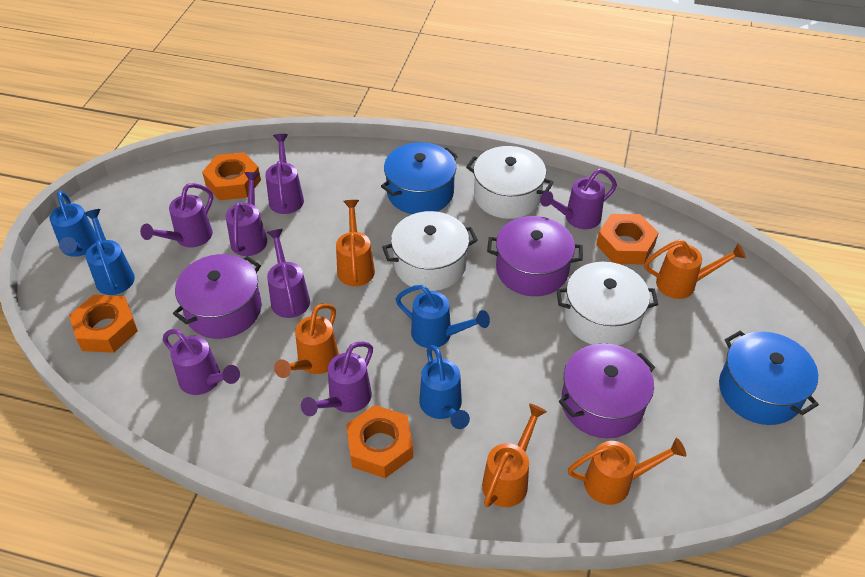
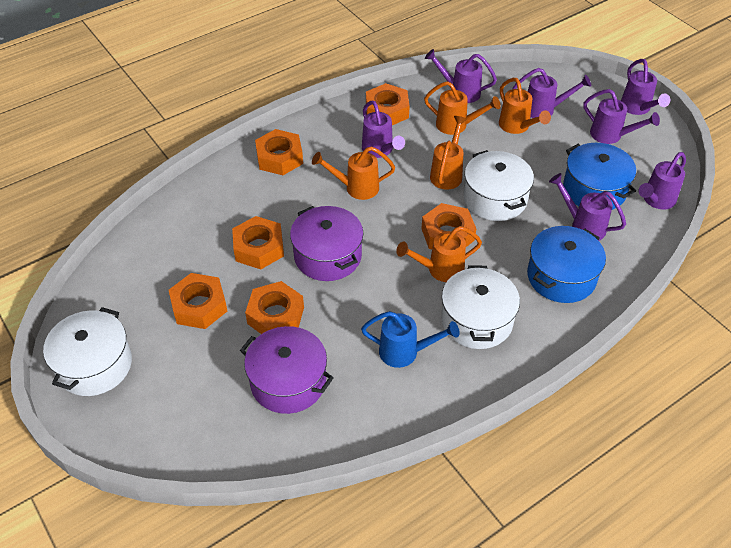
blue watering can: [49,191,98,257] [84,209,135,295] [396,285,490,348] [419,345,470,429] = 4 -> [361,311,459,368] = 1
orange nut: [69,295,138,353] [202,152,261,200] [346,405,413,478] [596,214,659,264] = 4 -> [169,273,227,329] [232,216,284,269] [245,281,304,334] [255,129,303,175] [366,83,410,125] [421,203,476,249] = 6
purple pot: [173,254,262,339] [487,216,583,296] [559,344,655,438] = 3 -> [240,326,334,414] [290,206,363,281] = 2

